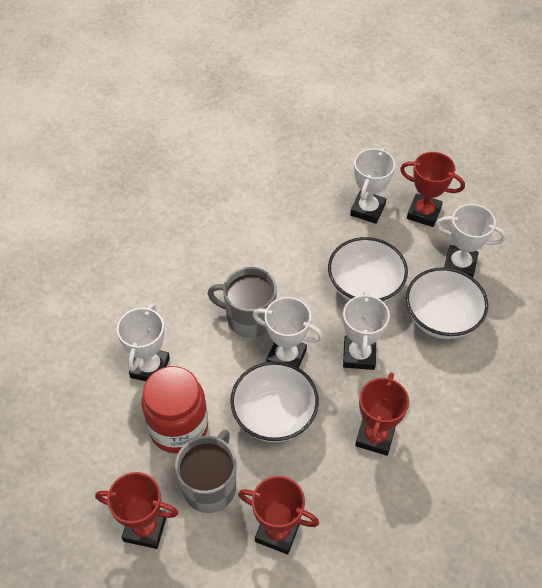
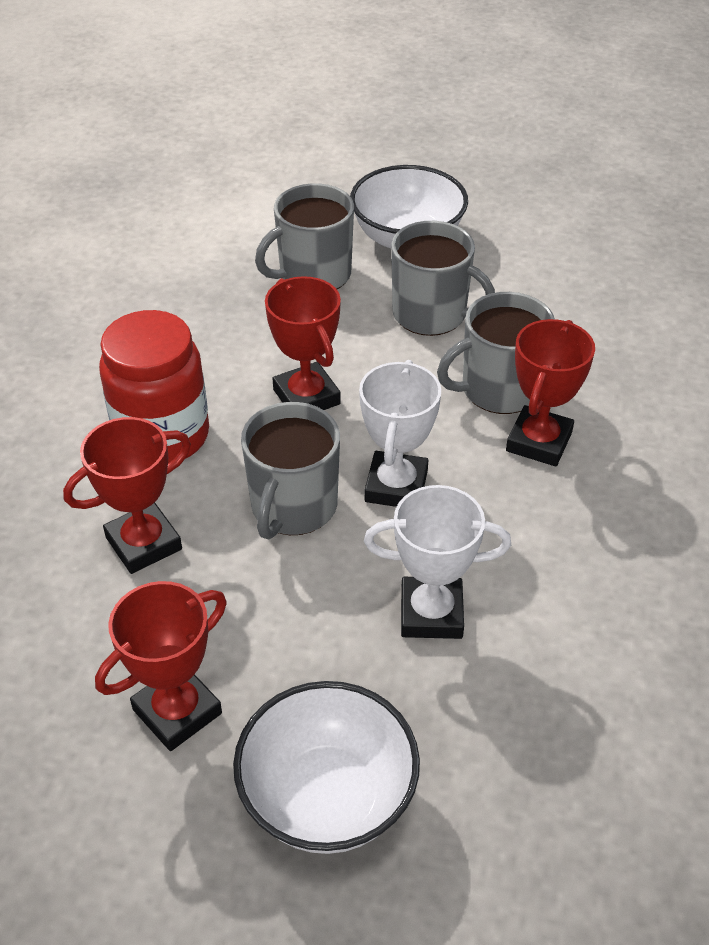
grey mug: [175,429,236,513] [207,267,277,338] = 2 -> [241,402,340,540] [255,184,354,289] [391,221,495,336] [437,292,555,414] = 4
white bowl: [230,361,319,442] [328,237,408,303] [406,267,488,339] = 3 -> [233,681,420,854] [350,165,468,248] = 2
white trophy: [117,303,170,381] [253,297,323,368] [343,290,390,370] [350,148,395,224] [436,204,506,277] = 5 -> [359,360,441,507] [364,485,511,639] = 2

